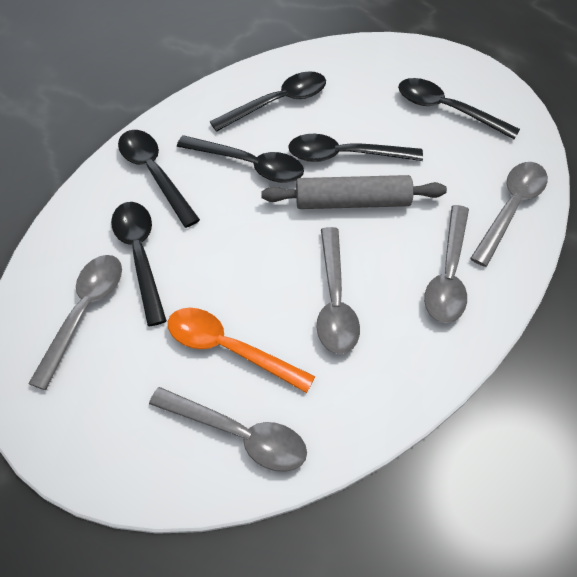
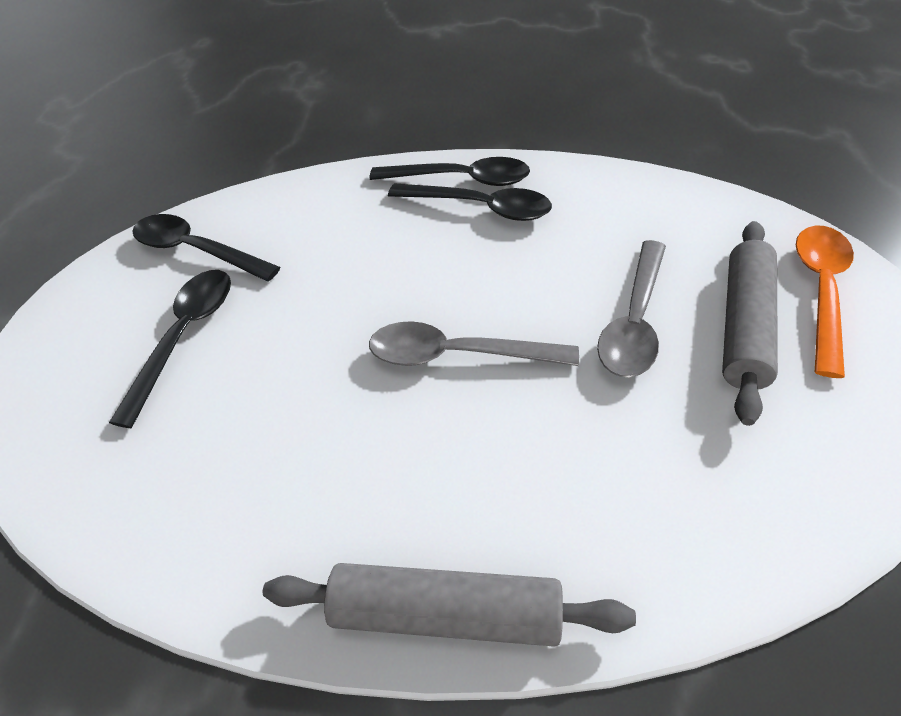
black spoon: [111,202,167,326] [118,130,200,228] [177,135,304,183] [209,71,326,132] [288,134,423,162] [398,78,520,139] = 6 -> [109,270,231,428] [132,214,280,282] [370,157,530,186] [388,183,552,221] = 4
grey rolling pin: [261,175,447,209] = 1 -> [263,563,636,647] [722,221,778,426] = 2
grey spoon: [28,255,122,390] [149,387,307,472] [316,227,360,354] [424,205,469,323] [470,162,548,267] = 5 -> [369,321,579,366] [597,240,666,377] = 2

